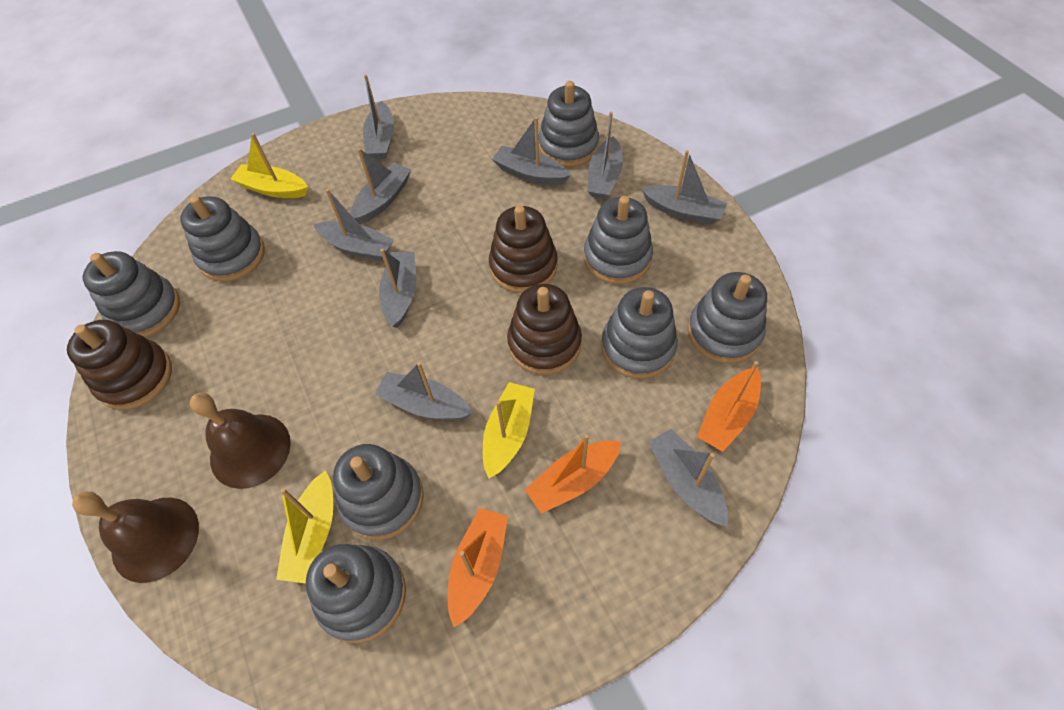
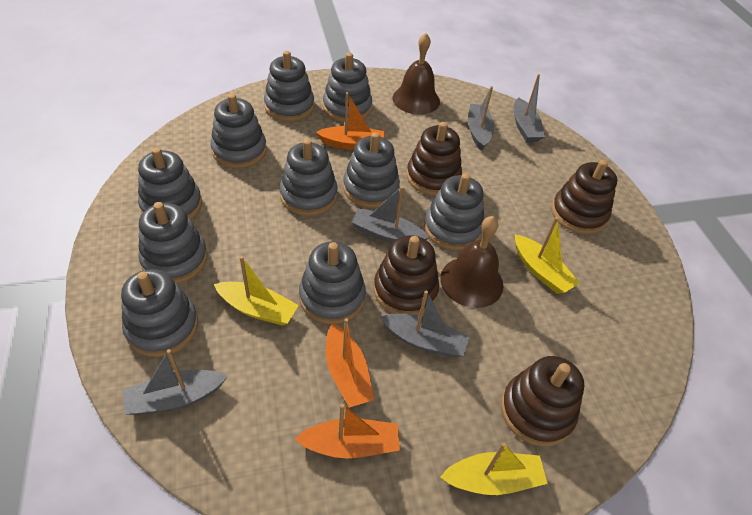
brown stacking toy: [67,320,172,410] [489,205,558,293] [507,284,582,375] = 3 -> [374,235,439,315] [407,122,462,196] [501,356,584,446] [551,160,617,234] = 4
grey boat: [313,189,394,261] [350,148,411,224] [363,74,394,159] [375,362,473,420] [379,249,416,328] [492,117,571,185] [587,112,623,199] [641,150,727,225] [648,429,728,527] = 9 -> [123,349,228,415] [351,186,430,243] [380,291,470,358] [468,86,494,150] [514,74,545,143] = 5
grey stacking toy: [83,251,180,337] [180,195,265,282] [306,544,406,643] [333,444,424,540] [538,81,599,167] [584,196,653,284] [601,287,678,379] [688,272,767,364] = 8 -> [121,269,198,357] [138,147,202,220] [138,202,208,284] [211,94,267,168] [264,51,314,121] [279,139,338,216] [299,242,366,324] [323,53,372,123] [343,132,400,208] [424,173,484,250] = 10

